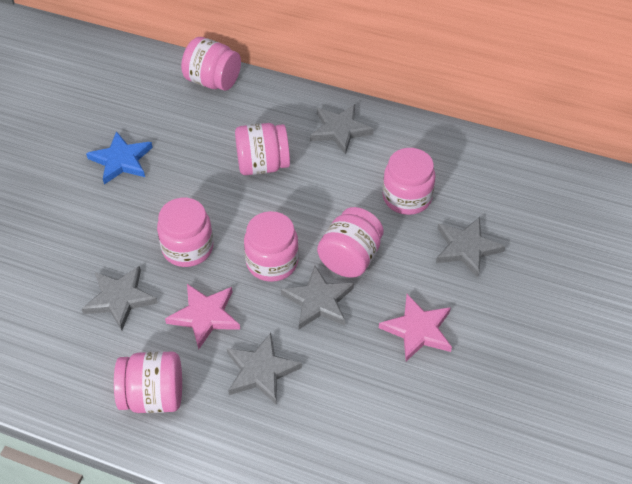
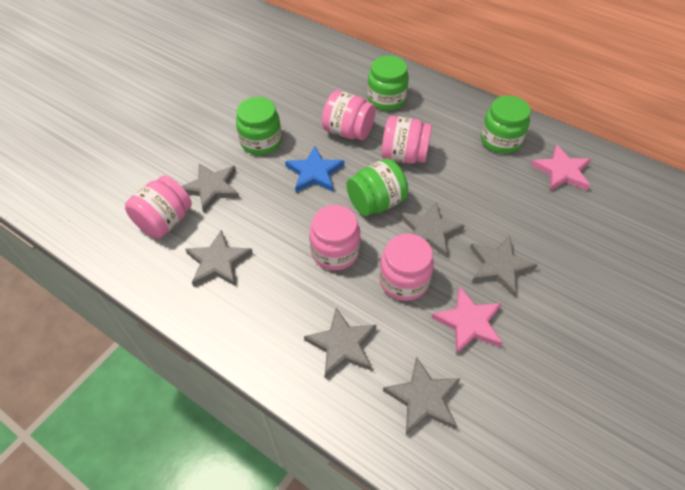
green jar: none = 0 -> [236,97,282,155] [346,159,408,216] [367,55,409,111] [481,96,531,154] = 4
grey star: [82,266,158,330] [227,333,302,404] [281,266,354,329] [310,104,374,155] [436,217,505,278] = 5 -> [182,163,239,212] [185,230,253,287] [304,308,376,378] [383,357,460,435] [400,202,465,257] [470,236,538,296] = 6
pink jar: [114,351,182,413] [157,198,213,267] [181,37,241,91] [235,123,290,175] [244,211,299,282] [317,207,384,278] [383,148,436,215] = 7 -> [125,175,192,239] [309,205,360,270] [322,90,376,140] [379,233,434,301] [382,116,432,164] = 5

